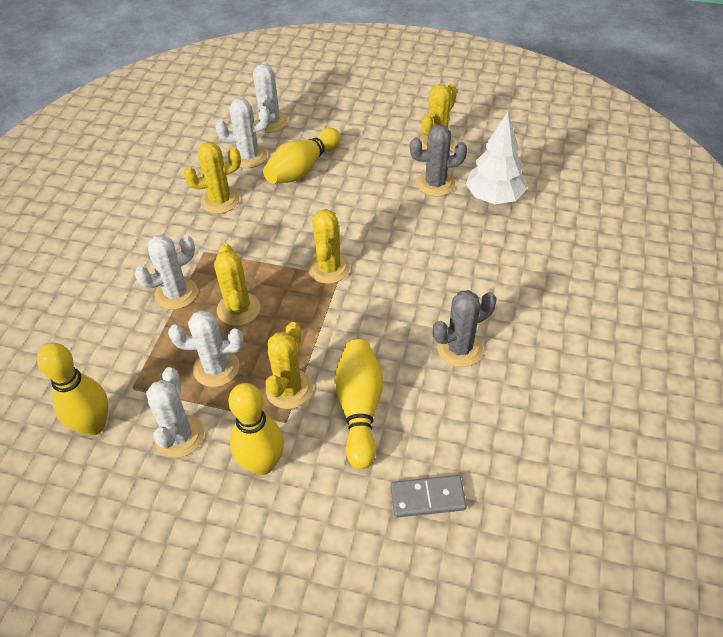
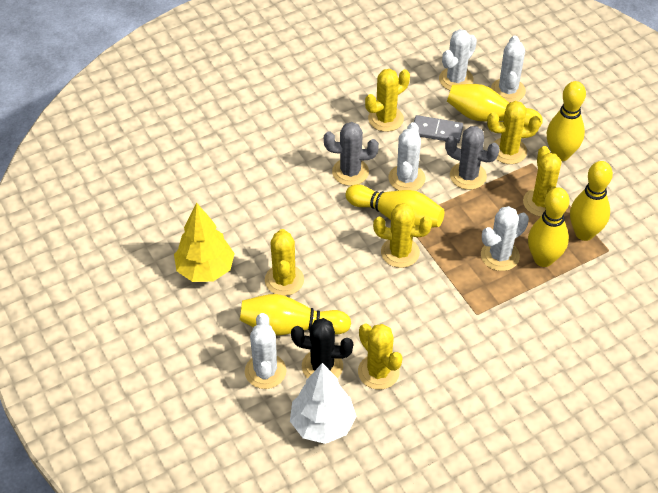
black cactus: none = 0 -> [291,318,353,378] = 1
yellow bowling pin: [37,343,108,436] [228,383,284,475] [263,128,341,184] [334,339,383,469] = 4 -> [240,294,351,336] [346,184,444,228] [447,84,543,128] [528,188,570,267] [547,81,586,161] [570,161,613,241] = 6
yellow cactus: [184,142,241,214] [214,243,260,326] [266,322,313,409] [308,209,350,284] [419,84,457,150] = 5 -> [265,229,304,296] [358,324,403,390] [365,69,410,132] [373,203,432,268] [487,101,541,164] [523,146,562,217] = 6
yellow tree: none = 0 -> [174,203,235,282] = 1

